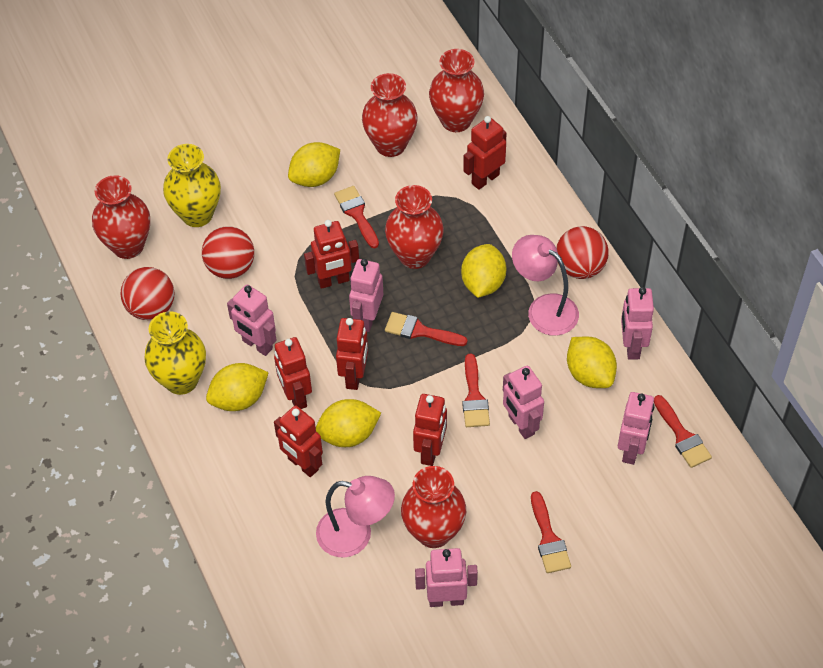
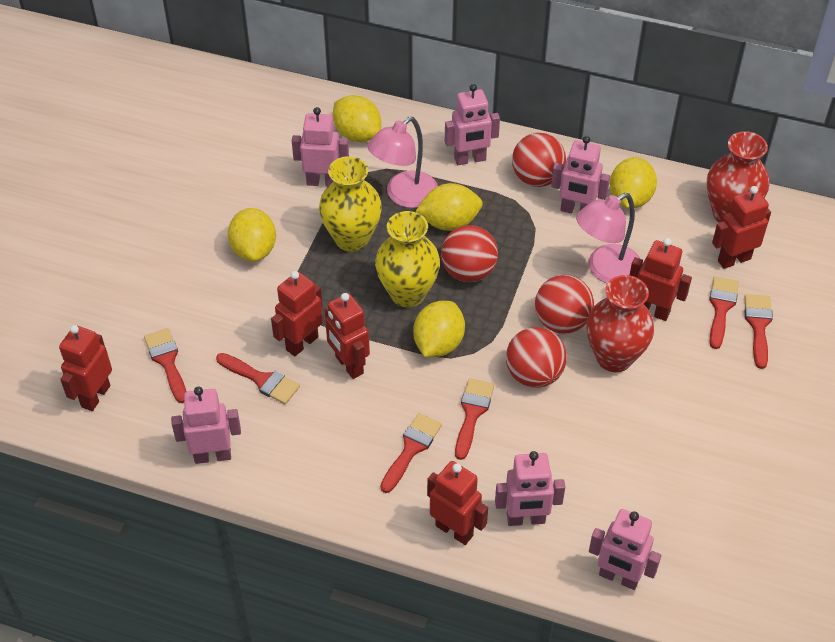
red ball: [120,267,174,320] [202,226,254,279] [556,226,609,279] = 3 -> [441,225,498,282] [506,327,567,388] [512,133,566,187] [535,275,594,334] = 4
red brush: [334,186,379,248] [385,312,467,346] [462,353,490,427] [531,491,571,573] [654,395,712,468] = 5 -> [144,328,187,403] [216,353,300,404] [380,413,442,493] [455,378,494,460] [709,276,739,349] [744,294,773,369] = 6
red vase: [92,175,150,259] [362,73,418,157] [385,185,444,269] [401,466,466,548] [429,49,484,132] = 5 -> [586,275,654,372] [707,131,770,223] = 2

